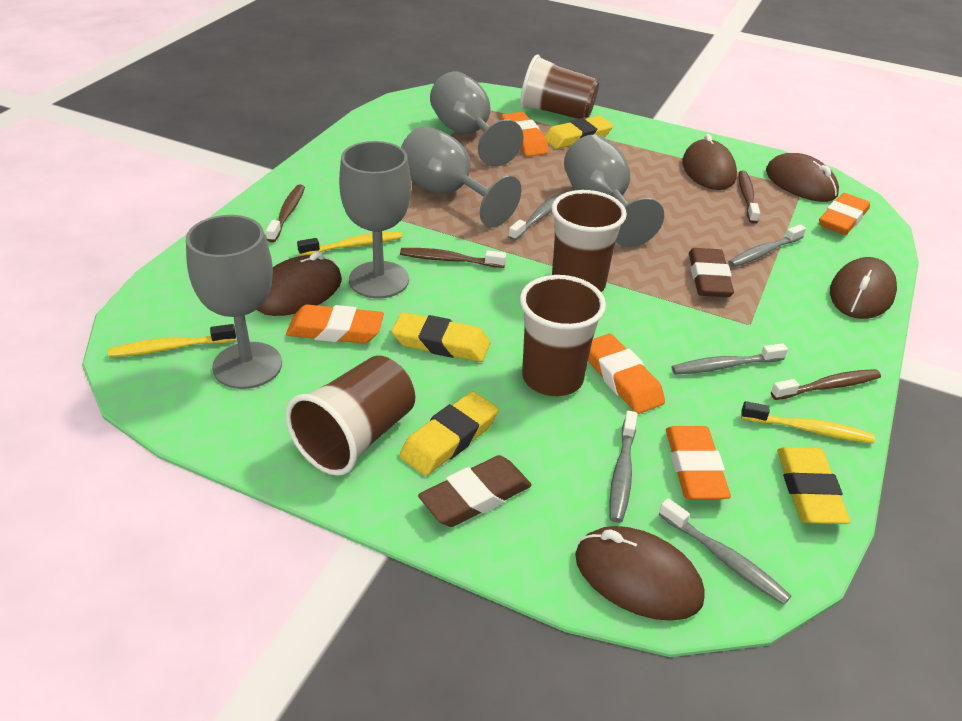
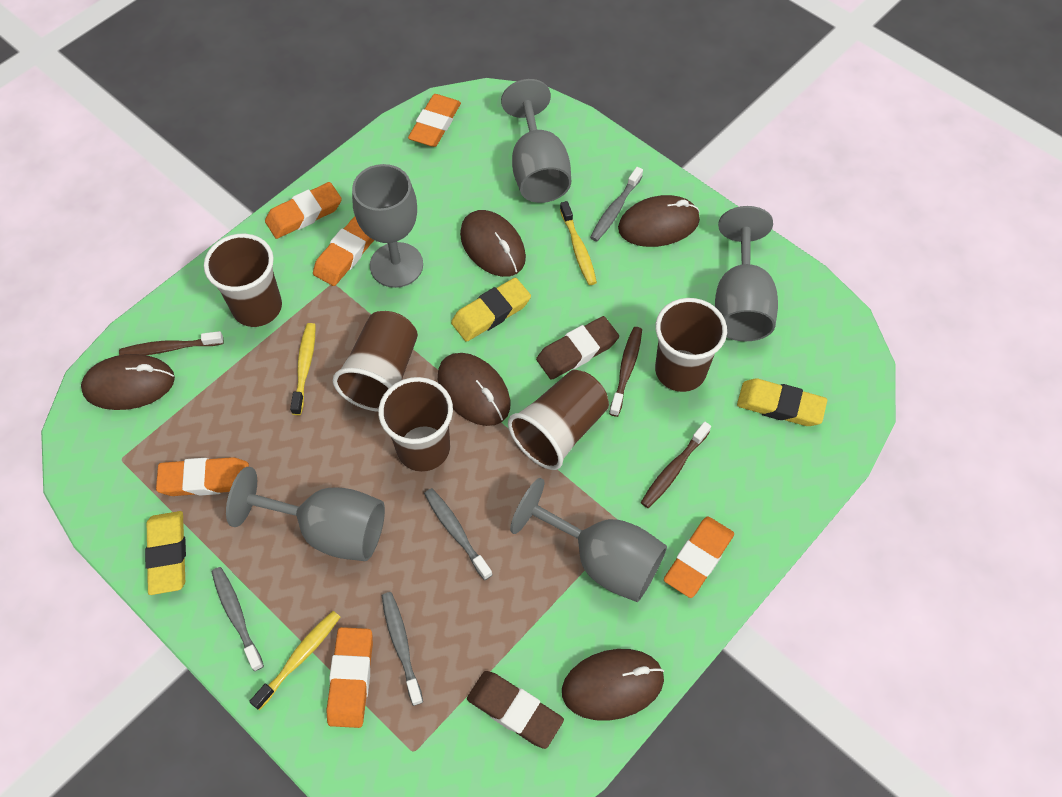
brown cup: [286,355,415,476] [520,54,599,119] [520,275,606,396] [552,190,627,292] = 4 -> [204,234,282,327] [333,311,418,412] [378,377,453,472] [508,370,609,470] [655,298,727,392] = 5
brown toothbrush: [266,184,305,242] [400,248,507,268] [739,171,760,224] [771,369,881,400] = 4 -> [119,331,224,355] [609,327,642,417] [641,422,711,508] = 3
grey toothbrush: [508,193,564,241] [609,411,637,523] [659,498,791,605] [672,343,788,374] [728,224,806,267] = 5 -> [212,567,264,671] [382,592,423,706] [424,488,493,580] [590,167,643,241] = 4
orange eraser: [286,305,384,343] [502,112,549,156] [588,334,665,414] [666,426,731,499] [819,193,870,235] = 5 -> [156,457,249,496] [265,182,342,239] [313,216,374,286] [326,627,373,728] [408,94,461,147] [664,516,734,598] = 6
yellow eraser: [391,312,490,362] [399,391,499,476] [545,116,613,149] [777,447,850,524] = 4 -> [145,511,186,595] [451,277,531,342] [737,379,827,426] = 3

